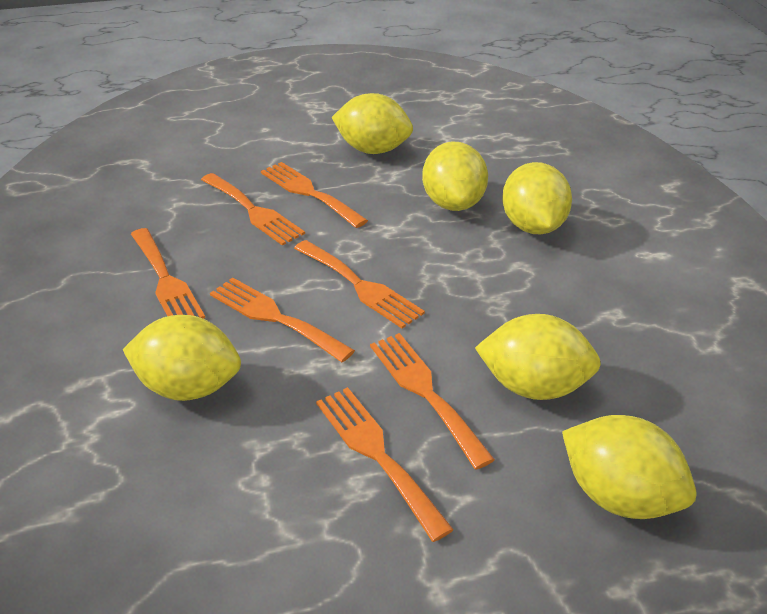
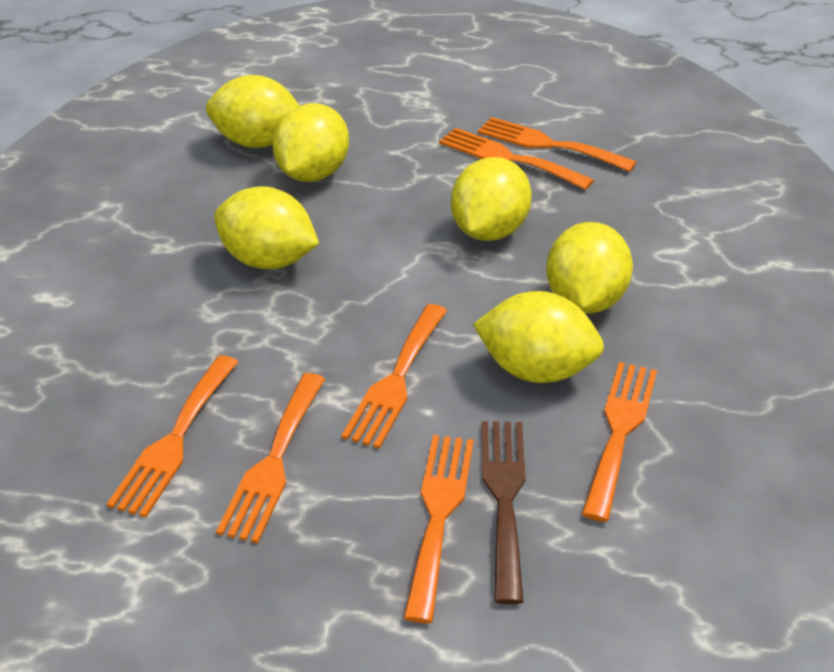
brown fork: none = 0 -> [482,421,526,604] = 1

